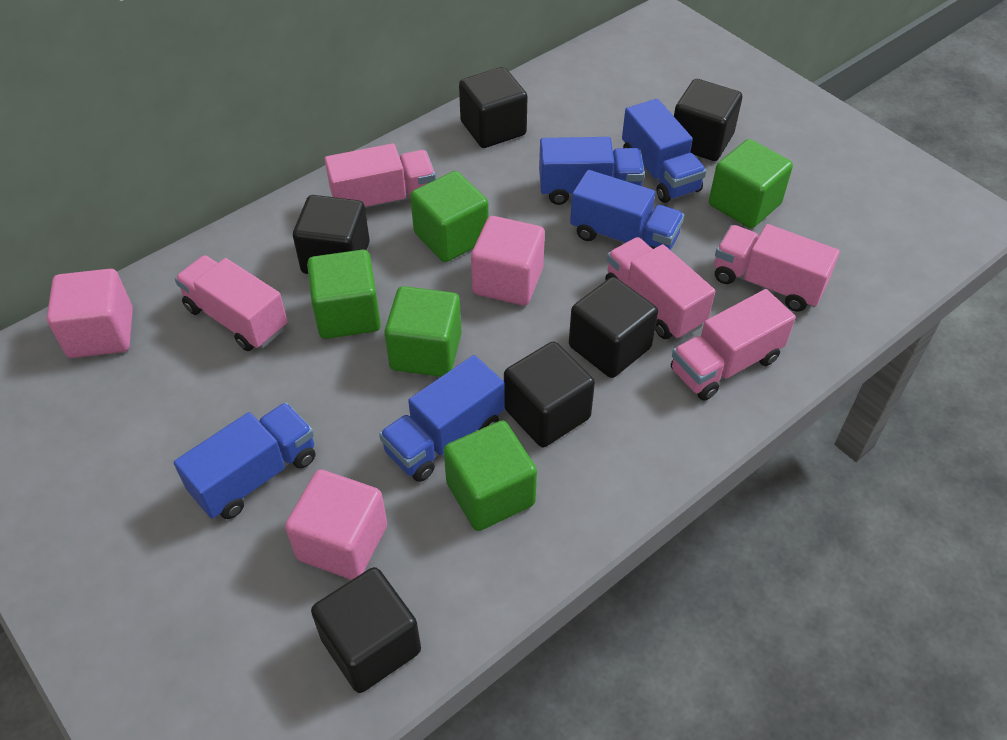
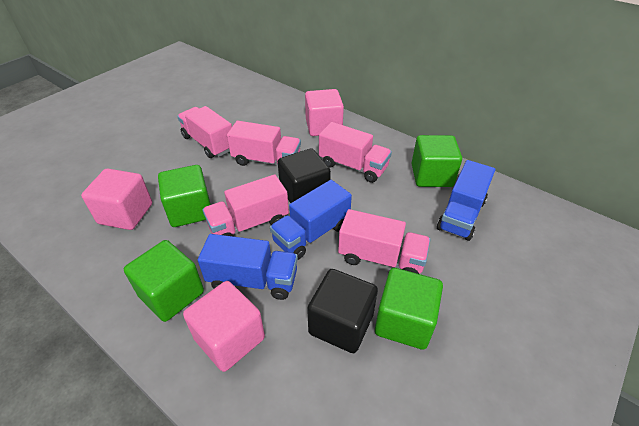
black cube: [293,195,370,274] [311,567,421,693] [459,67,528,148] [504,341,595,447] [569,277,658,378] [674,79,742,161] = 6 -> [278,148,331,203] [307,269,378,353] = 2
blue truck: [174,403,315,519] [379,355,504,482] [539,137,645,205] [570,170,684,250] [622,99,706,203] = 5 -> [198,234,298,300] [270,180,352,260] [437,160,495,241] = 3
green cube: [307,250,381,339] [384,286,461,377] [410,171,489,262] [444,421,537,531] [709,139,793,228] = 5 -> [124,240,204,322] [158,165,211,227] [375,268,443,350] [412,135,462,187] = 4

